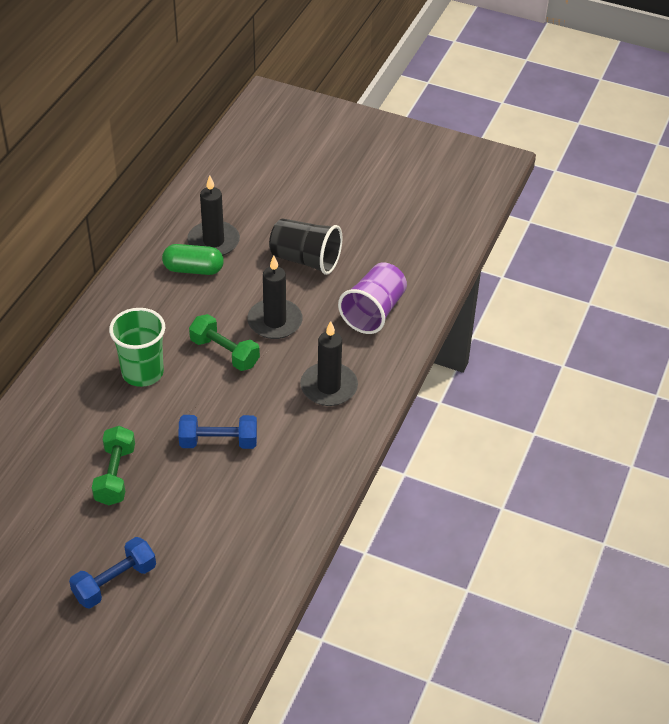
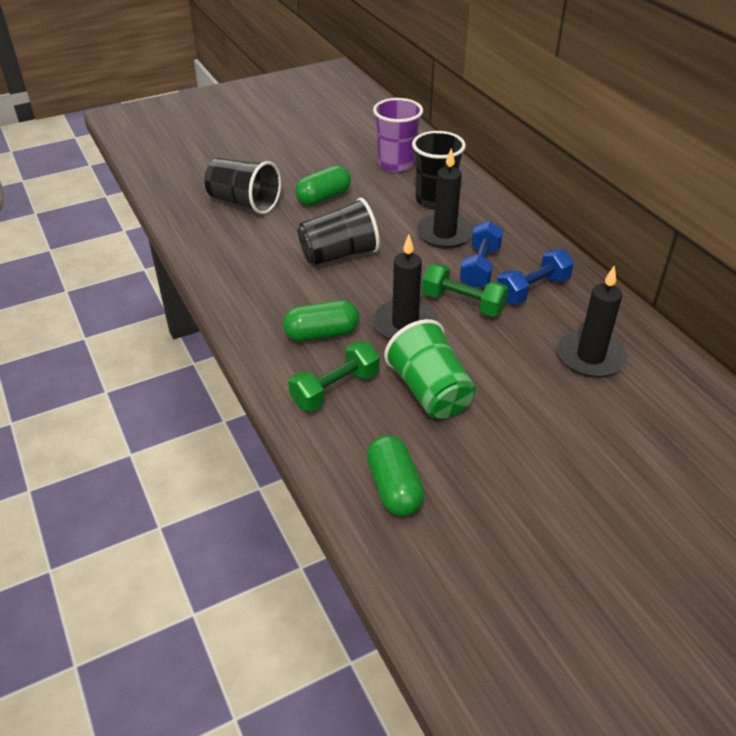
black cup: [269,219,342,275] = 1 -> [204,158,281,214] [298,197,380,265] [412,131,466,209] = 3
green capsule: [162,244,224,275] = 1 -> [283,300,359,342] [295,165,351,206] [367,435,425,516] = 3

